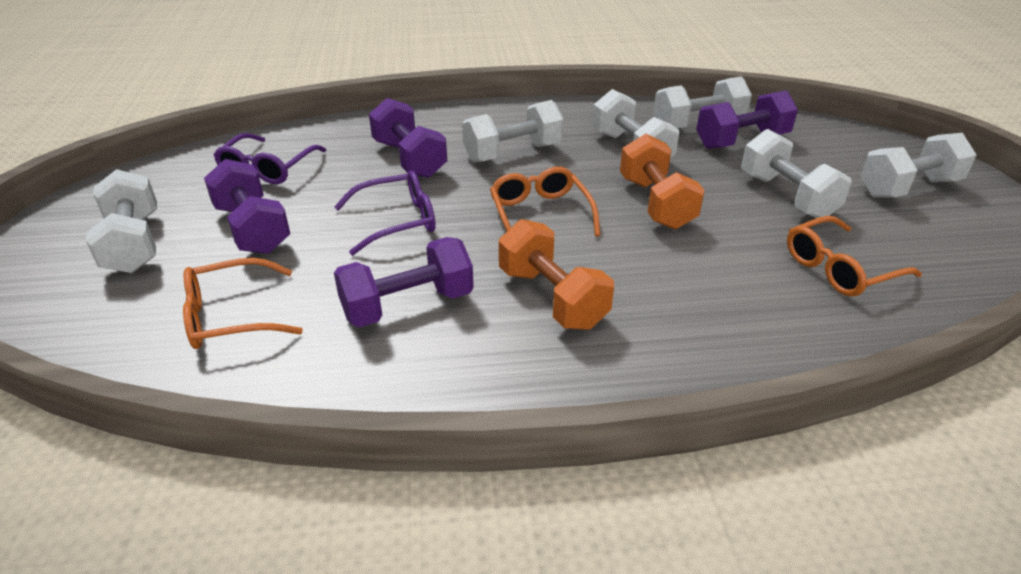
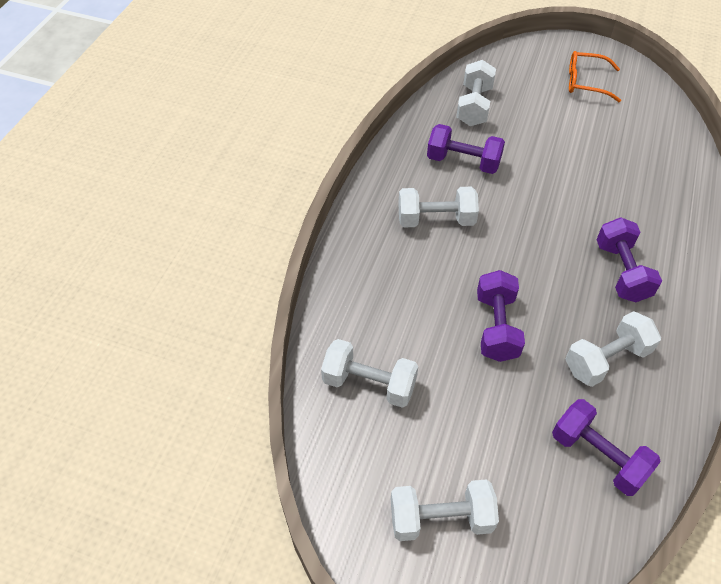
orange dumbbell: [499,219,614,330] [620,134,705,229] = 2 -> none = 0
orange glasses: [183,258,303,349] [490,167,601,236] [787,216,922,297] = 3 -> [569,51,621,102] = 1
purple glasses: [214,133,326,184] [334,170,436,255] = 2 -> none = 0
white dumbbell: [86,169,157,273] [462,100,564,163] [592,89,679,158] [653,76,752,128] [741,129,852,218] [860,133,977,197] = 6 -> [321,339,418,408] [391,479,499,541] [398,187,479,227] [456,60,496,126] [565,311,661,387] = 5

